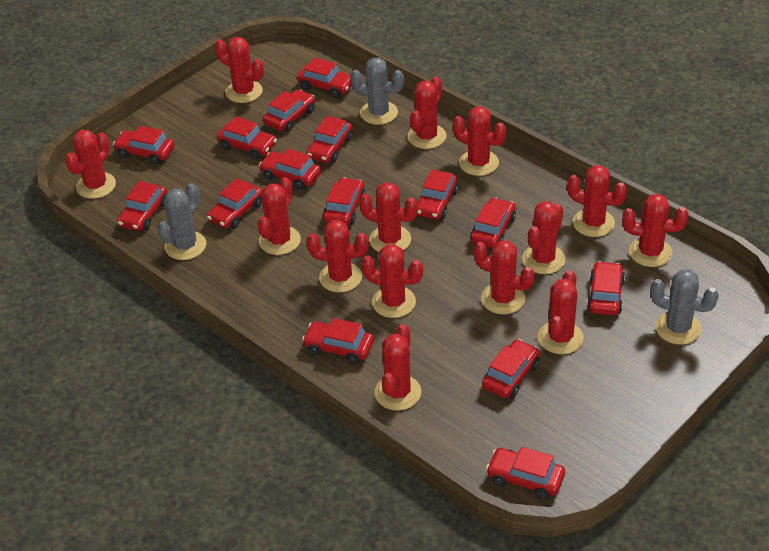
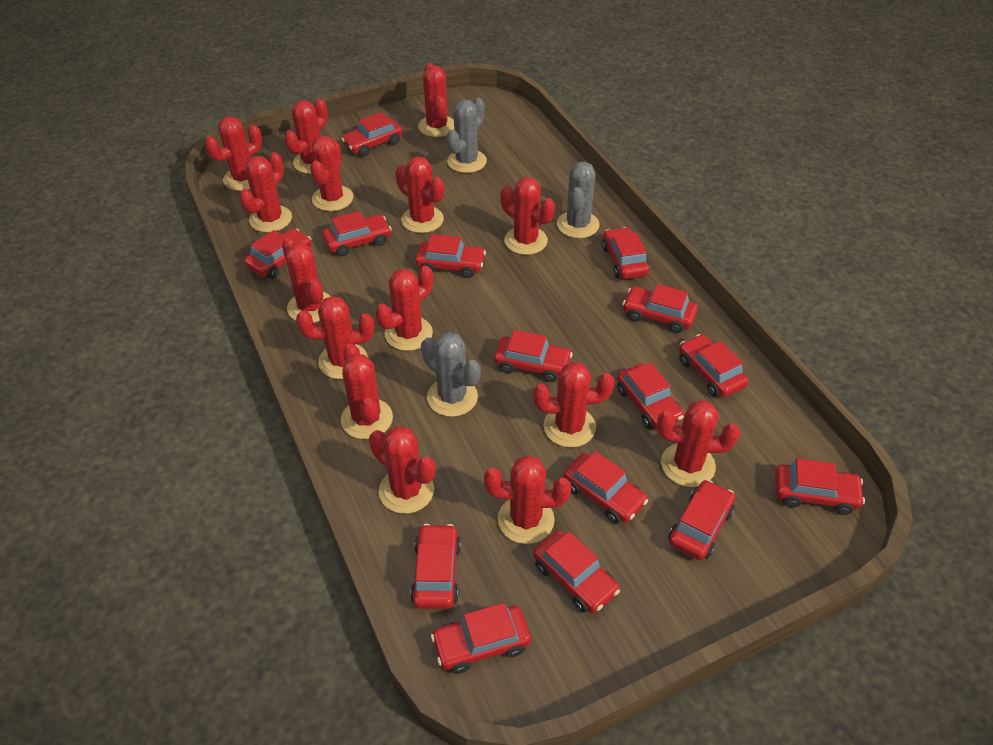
red cactus: [65,130,116,199] [215,37,264,103] [258,177,301,255] [306,219,369,293] [359,182,418,252] [361,244,423,318] [375,324,422,411] [408,76,447,149] [453,106,506,176] [474,240,535,314] [522,201,565,274] [538,270,584,354] [567,165,627,237] [622,194,689,267] = 14 -> [205,116,262,191] [239,152,292,233] [282,237,330,323] [284,99,328,174] [296,296,374,379] [310,136,353,211] [341,344,393,439] [369,426,435,514] [375,266,433,351] [395,156,444,233] [418,63,454,137] [484,455,571,544] [501,177,555,255] [533,362,615,448] [657,400,740,487] = 15

